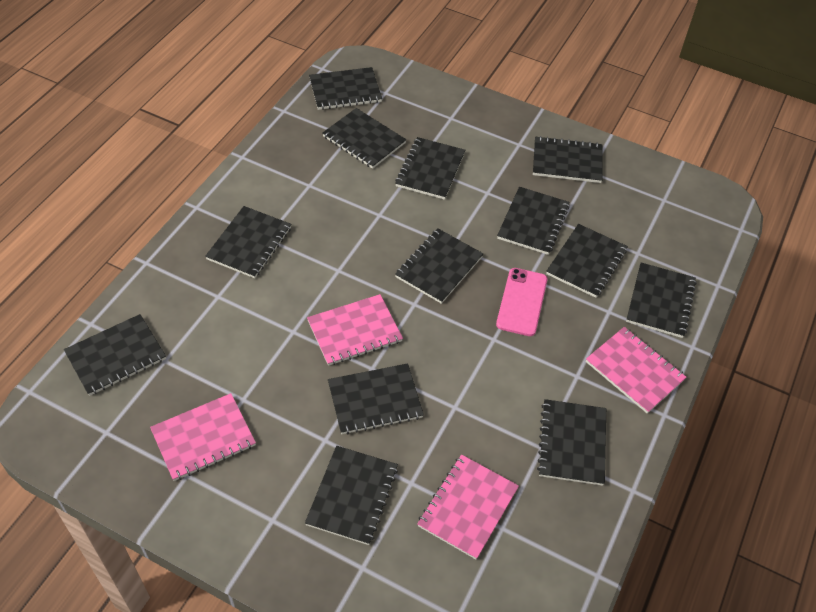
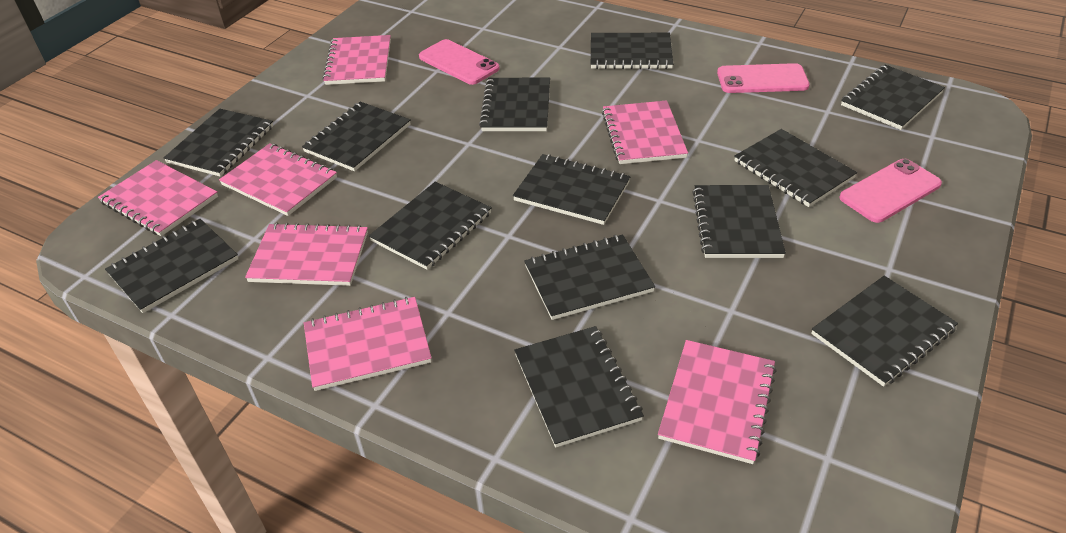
pink notebook: [150,393,256,481] [307,294,403,366] [417,454,519,559] [586,327,687,414] = 4 -> [98,160,218,236] [219,143,337,216] [245,223,368,286] [304,297,432,391] [322,35,391,85] [602,100,688,164] [658,340,776,464] = 7
pink phone: [496,268,547,336] = 1 -> [419,39,500,85] [717,63,810,93] [839,159,942,223] = 3

